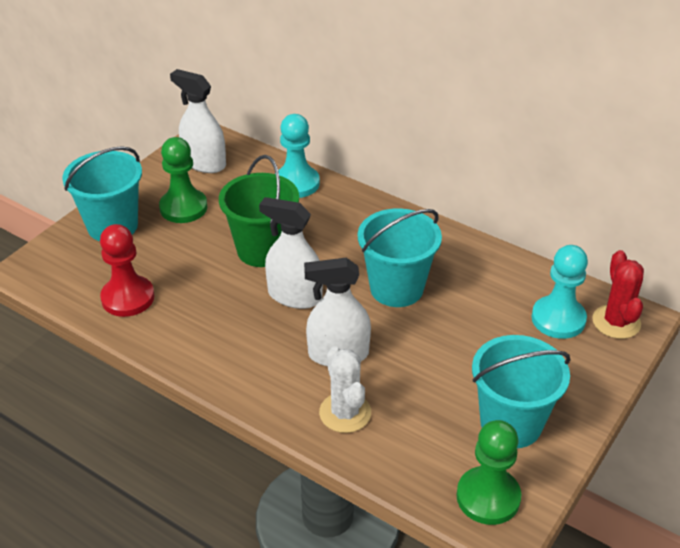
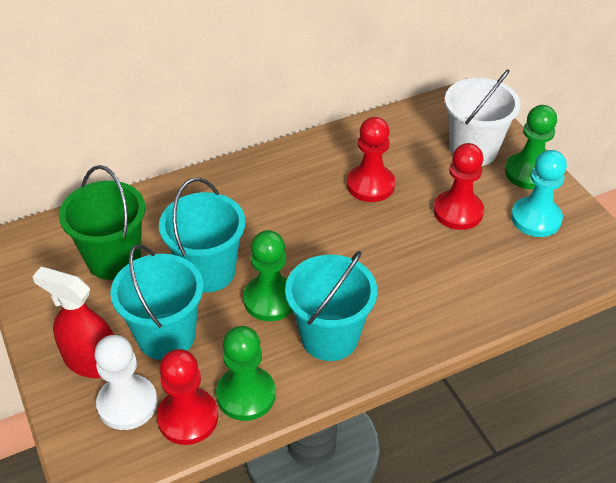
green pawn: [159,137,207,223] [457,420,521,525] = 2 -> [216,326,276,421] [243,230,293,321] [505,105,557,190] = 3
red cactus: [592,250,644,339] = 1 -> none = 0
red pawn: [100,224,155,317] = 1 -> [157,349,218,445] [347,117,395,202] [433,143,484,230] = 3
red spray bottle: none = 0 -> [32,267,114,378] = 1
turquoise pawn: [278,114,320,198] [531,245,588,339] = 2 -> [511,150,567,237] = 1
white bucket: none = 0 -> [445,69,521,166] = 1
white cactus: [319,346,371,433] = 1 -> none = 0
white pawn: none = 0 -> [94,335,158,430] = 1
white spray bottle: [170,69,226,173] [259,197,323,309] [304,258,371,367] = 3 -> none = 0

